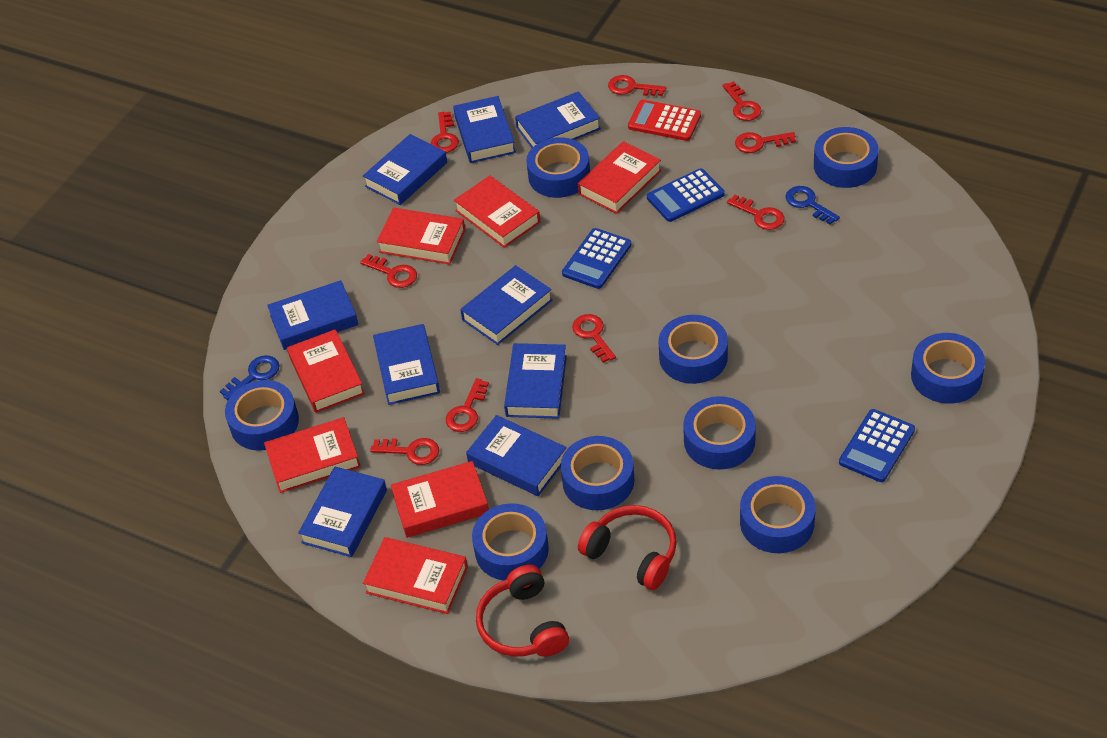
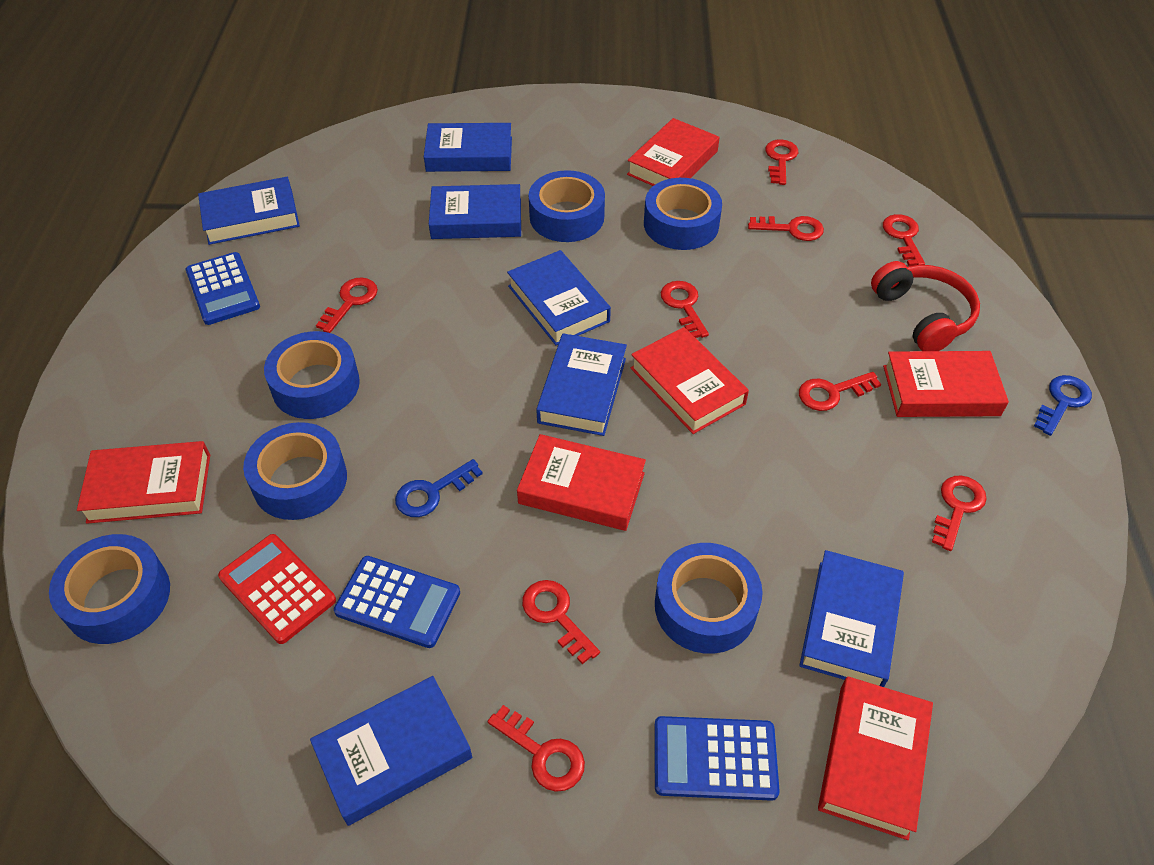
blue book: [267,280,359,350] [298,467,387,557] [363,134,447,205] [373,324,440,405] [453,96,516,163] [460,265,553,345] [466,415,567,496] [504,343,567,419] [515,91,601,148] = 9 -> [198,177,300,245] [310,676,472,826] [424,123,512,172] [429,184,521,239] [507,250,611,345] [536,333,627,436] [799,550,904,687] = 7
blue tape: [225,380,299,451] [472,503,549,581] [526,137,590,198] [561,436,634,510] [658,315,728,384] [683,396,756,470] [740,476,816,553] [814,127,879,188] [911,333,985,404] = 9 -> [49,534,170,644] [243,422,347,520] [264,331,360,419] [529,170,605,242] [644,178,722,250] [655,543,763,654] = 6
red book: [264,417,361,493] [287,329,365,413] [363,537,468,614] [377,208,465,264] [391,461,489,538] [454,176,540,248] [578,141,661,214] = 7 -> [77,441,210,524] [517,434,646,531] [627,118,719,186] [631,327,749,434] [818,676,933,840] [883,351,1009,417] = 6
red headphones: [476,565,569,657] [578,505,677,590] = 2 -> [871,261,980,351] = 1

